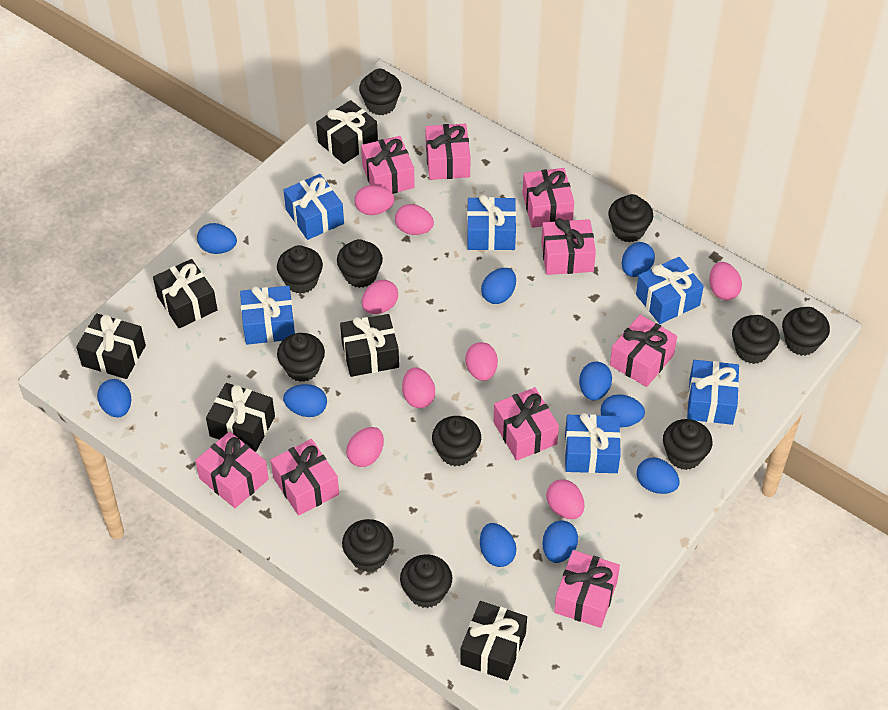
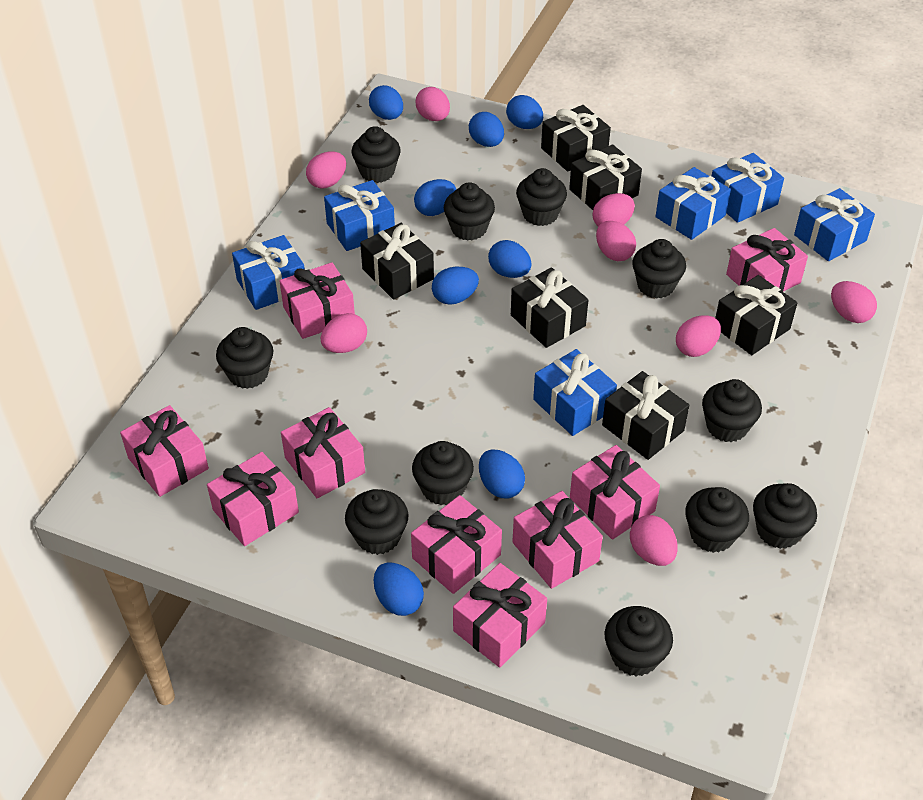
blue egg: [97,379,131,417] [197,223,237,254] [283,384,327,417] [480,523,516,567] [481,268,516,304] [542,520,578,563] [579,362,612,400] [601,394,645,427] [622,242,655,277] [637,457,679,494] = 10 -> [369,85,403,120] [374,562,424,616] [414,179,456,216] [432,267,479,305] [469,112,504,147] [479,449,525,498] [488,240,532,278] [506,95,543,129] = 8

